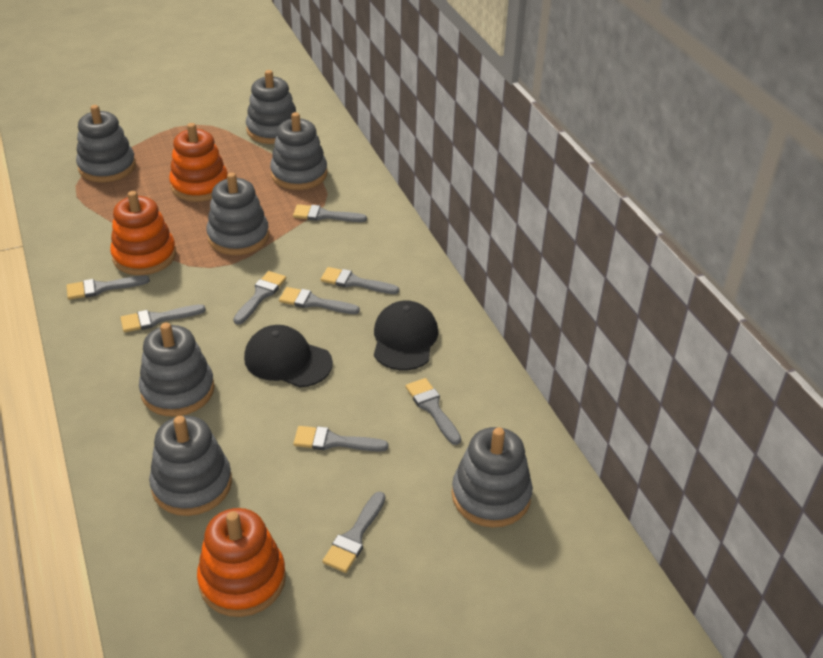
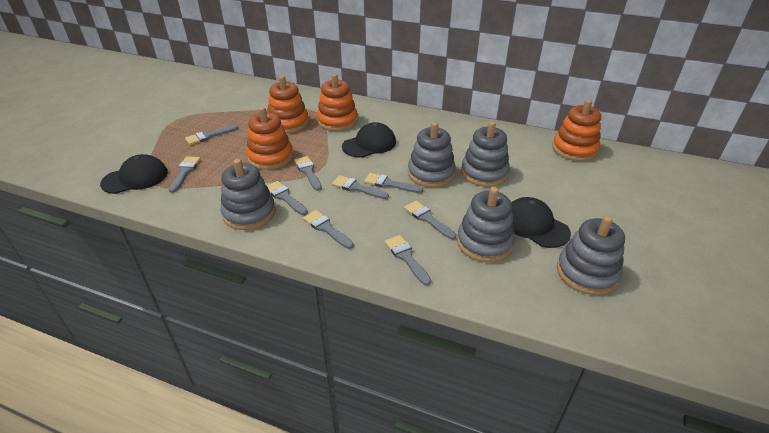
black cap: [244,325,333,388] [374,301,438,370] = 2 -> [100,154,168,194] [342,122,396,158] [511,197,571,248] = 3
grey stacking toy: [76,105,136,182] [139,322,215,416] [149,416,232,516] [207,173,269,255] [246,70,296,144] [270,112,327,190] [452,427,533,528] = 7 -> [220,159,276,230] [408,122,456,187] [457,187,515,262] [461,121,510,187] [557,215,625,295] = 5
orange stacking toy: [110,191,176,275] [169,123,228,202] [197,508,286,617] = 3 -> [246,107,293,170] [268,76,309,133] [317,74,358,131] [552,100,601,161] = 4

